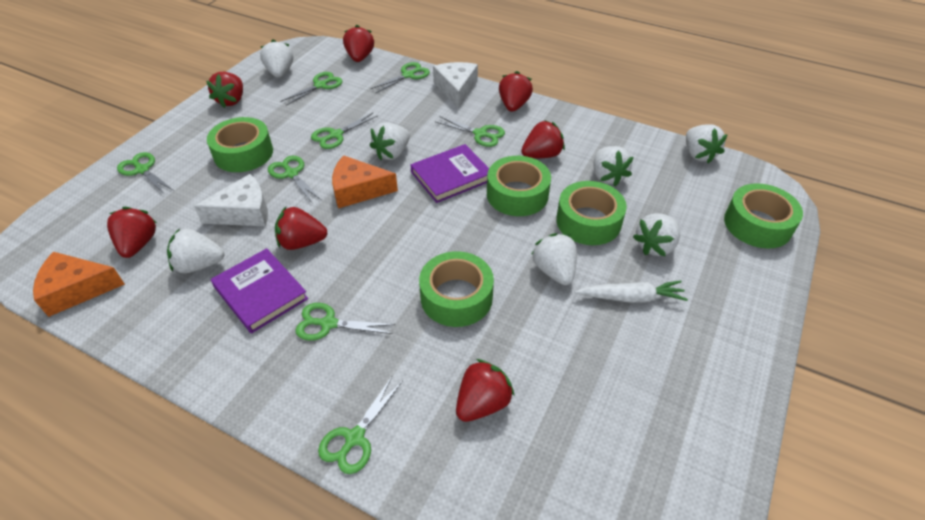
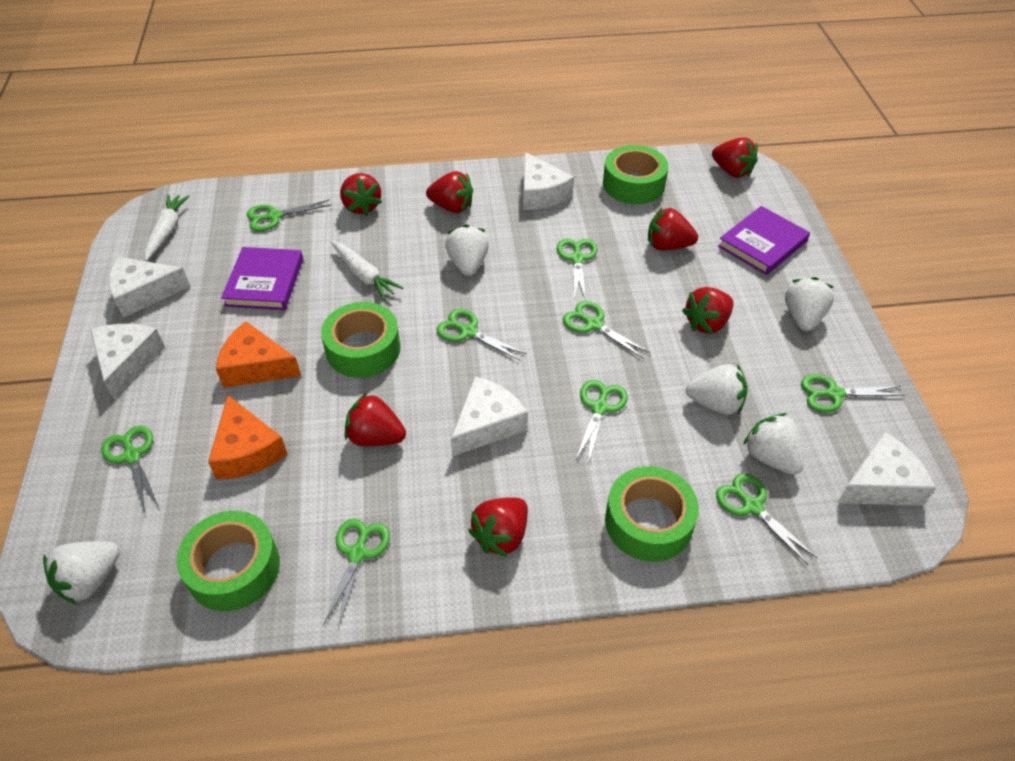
green scissors: [117,152,174,195] [268,156,321,204] [280,72,343,106] [295,303,395,341] [311,113,377,149] [318,377,403,474] [370,62,430,93] [436,116,505,147] = 8 -> [101,425,158,513] [246,200,332,231] [323,519,390,628] [436,309,527,361] [557,239,598,301] [563,301,650,359] [576,380,628,461] [716,473,817,565] [801,374,905,412] = 9
green tape: [207,117,273,172] [419,251,494,327] [487,156,551,216] [556,181,627,245] [724,183,803,248] = 5 -> [176,511,280,611] [321,302,401,378] [603,145,669,204] [605,466,699,562] = 4
white carrot: [575,280,688,303] = 1 -> [145,194,190,261] [331,241,403,300] = 2
white cheese: [194,174,268,226] [433,62,478,109] = 2 -> [90,324,165,400] [109,257,190,318] [451,376,528,457] [523,152,574,210] [837,432,936,506] = 5
white strawberry: [167,228,224,273] [260,40,293,78] [370,122,410,160] [531,233,577,285] [593,146,633,186] [633,213,680,256] [686,124,728,164] = 7 -> [43,541,120,605] [445,224,489,276] [686,364,748,415] [743,413,804,475] [785,277,834,331] = 5

